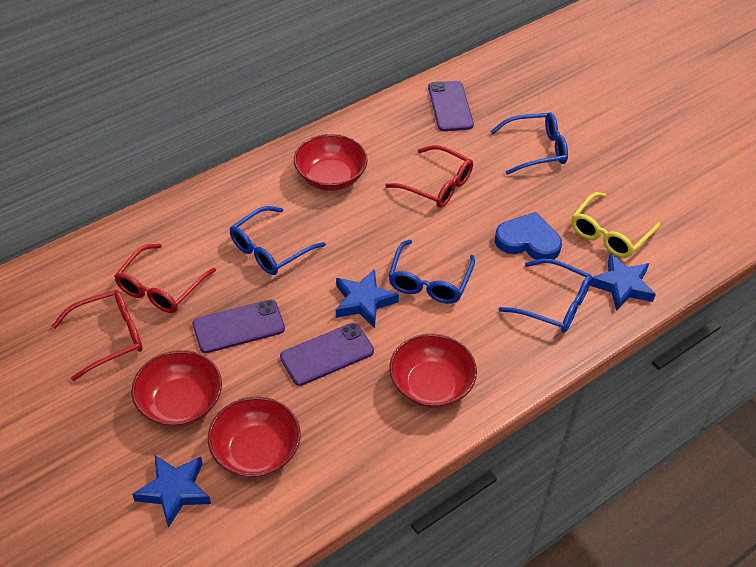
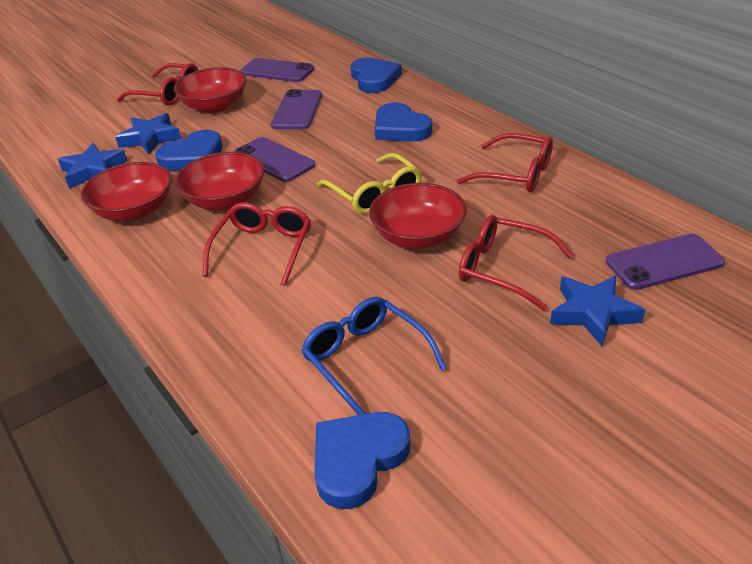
blue glasses: [230,206,326,275] [388,240,475,304] [490,112,568,175] [499,259,592,333] = 4 -> [301,297,447,415] = 1
blue heart: [495,212,562,260] = 1 -> [155,130,223,171] [314,412,410,509] [351,57,402,93] [375,102,432,142] = 4
purple phone: [193,300,285,353] [280,323,374,386] [428,81,474,131] = 3 -> [234,137,315,182] [240,58,314,82] [271,89,322,129] [606,234,725,290] = 4
red glasses: [52,290,143,381] [114,244,216,313] [385,145,473,208] = 3 -> [117,63,198,106] [203,202,311,286] [457,133,553,192] [459,215,573,311] = 4

